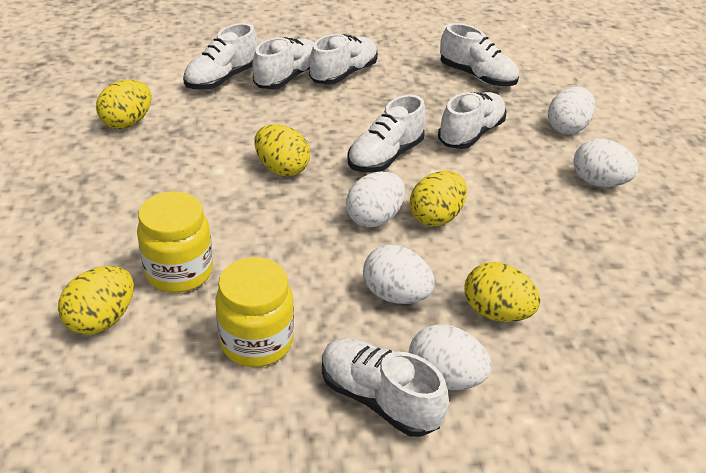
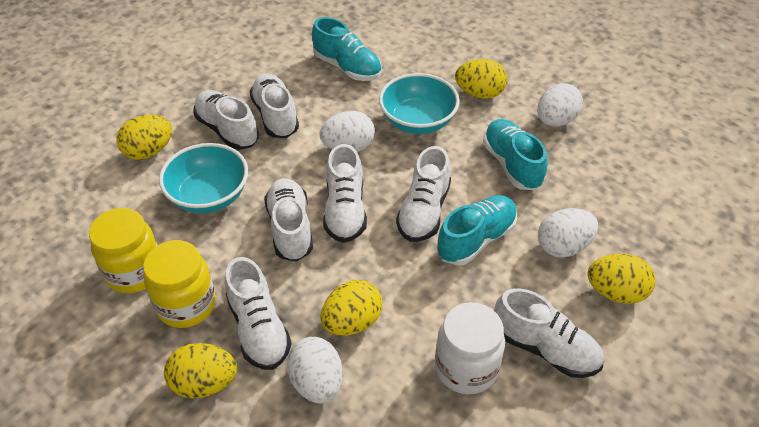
turquoise bowl: none = 0 -> [159,143,248,213] [379,73,460,134] = 2
turquoise shoe: none = 0 -> [312,17,381,81] [437,195,517,265] [483,119,548,190] = 3
white egg: [346,172,405,228] [363,245,435,304] [409,324,492,390] [548,87,595,134] [573,139,639,187] = 5 -> [287,337,343,404] [319,111,375,152] [537,83,583,126] [538,208,598,258] = 4
white jar: none = 0 -> [435,302,505,395] = 1

